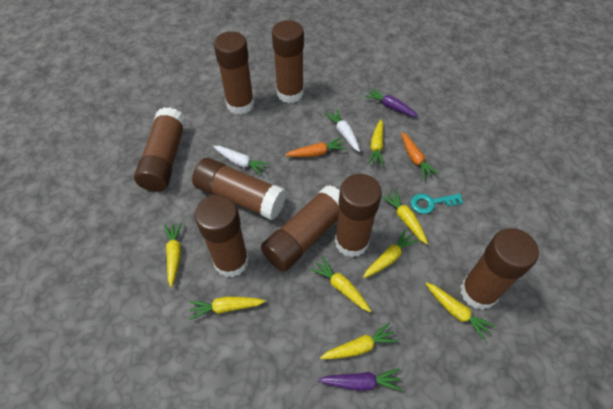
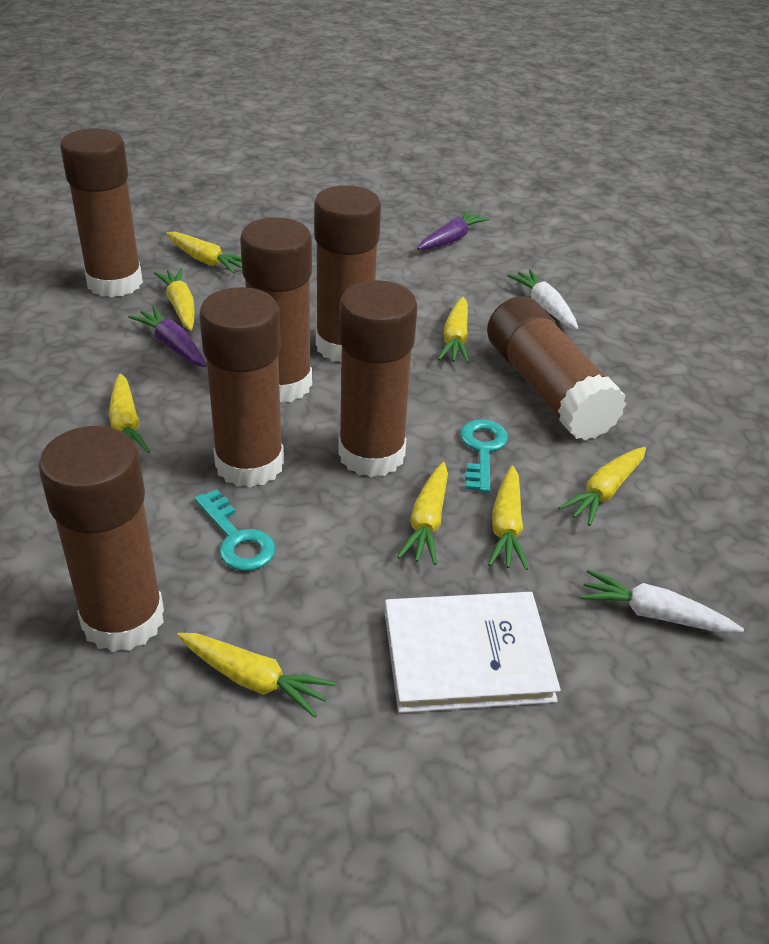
brown glue stick: [134,107,186,192] [192,158,286,220] [195,195,249,277] [214,32,254,115] [261,185,340,272] [272,20,304,103] [335,174,382,257] [460,228,539,310] = 8 -> [38,426,164,652] [60,128,143,297] [199,287,284,488] [240,217,312,403] [314,185,381,362] [338,280,418,477] [487,296,626,440] = 7
orange carrot: [285,137,346,157] [401,132,438,180] = 2 -> none = 0
turquoise key: [411,194,463,214] = 1 -> [195,489,275,571] [460,419,508,493] = 2
white book: none = 0 -> [384,592,561,713] = 1

